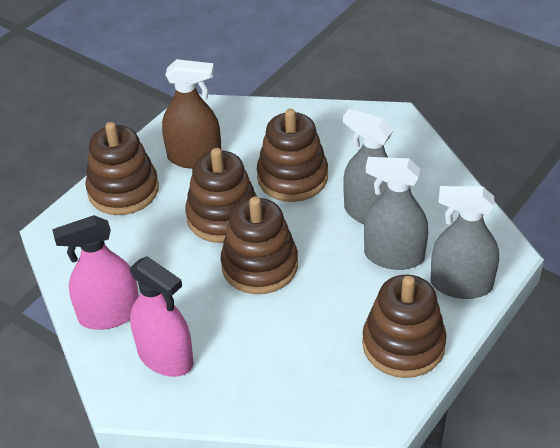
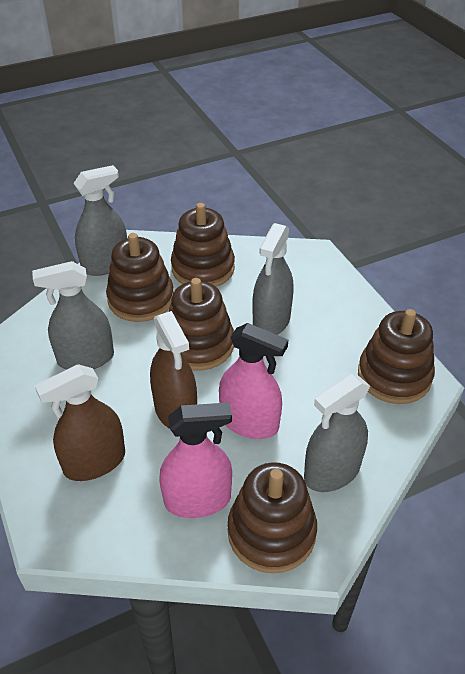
brown spray bottle: [162,59,221,169] = 1 -> [34,364,125,481] [150,311,197,429] = 2
grey spray bottle: [343,109,394,224] [364,157,428,270] [430,186,499,299] = 3 -> [32,261,114,370] [73,165,127,276] [252,223,293,335] [304,374,370,492] = 4

